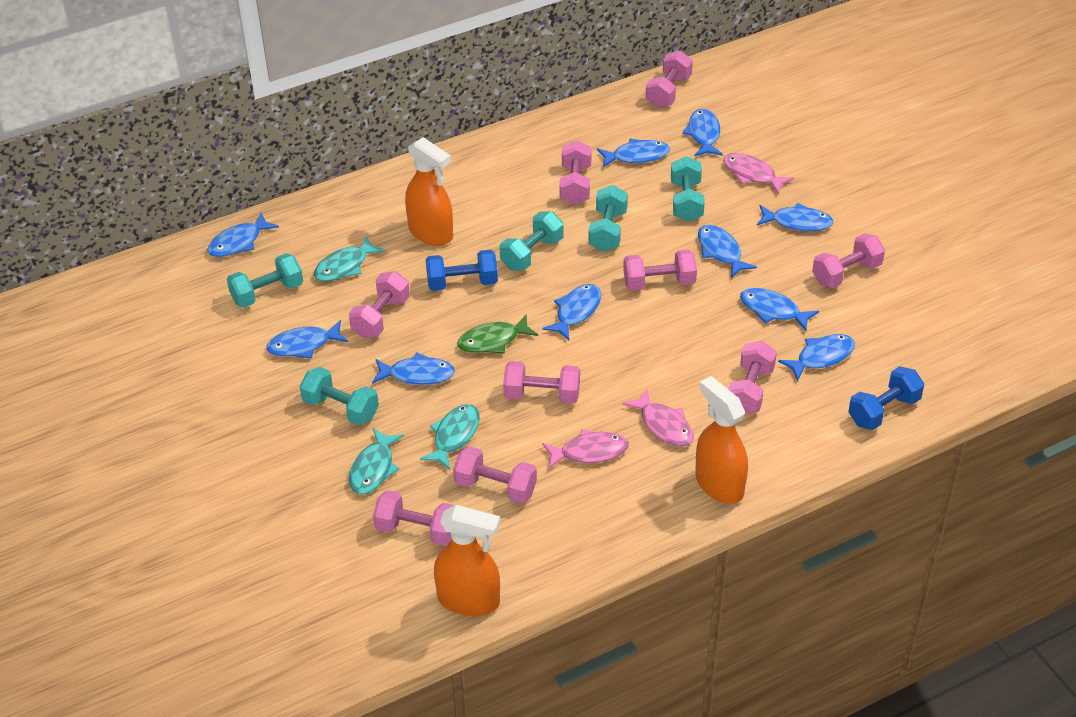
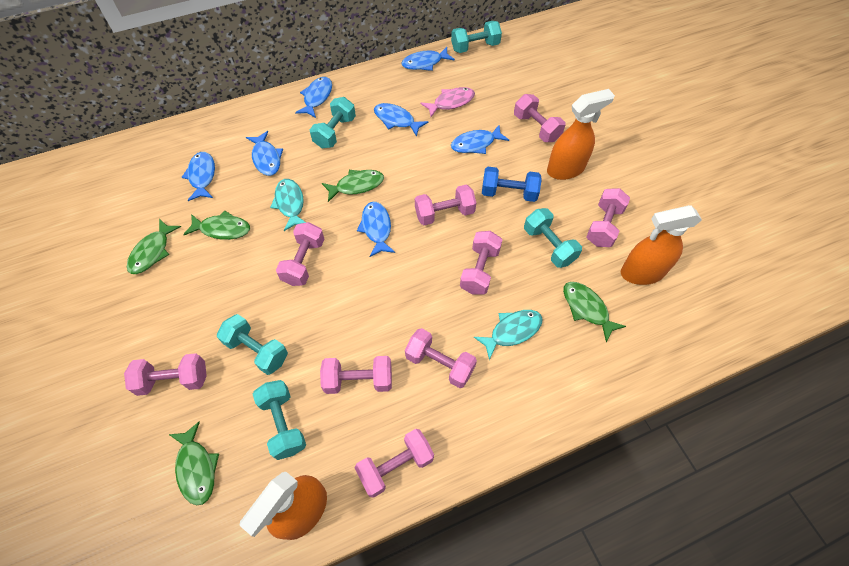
blue dumbbell: [426,250,498,291] [848,366,924,430] = 2 -> [482,167,542,202] = 1
blue fish: [207,213,279,257] [266,320,348,359] [372,353,455,385] [542,284,601,340] [597,138,670,167] [682,109,723,156] [698,225,757,278] [740,288,819,331] [757,203,834,231] [778,334,855,381] = 10 -> [181,152,215,201] [246,131,283,176] [295,77,332,118] [357,202,395,257] [374,103,428,137] [402,47,455,71] [451,125,509,154] = 7
green fish: [457,315,538,353] = 1 -> [127,219,181,274] [168,421,219,506] [183,210,250,240] [322,170,384,202] [563,282,626,342] = 5
pink fish: [542,429,629,469] [622,389,694,447] [723,153,794,193] = 3 -> [420,87,475,117] = 1
turquoise fish: [314,236,385,281] [349,428,404,494] [420,404,480,470] = 3 -> [270,179,306,231] [474,310,543,360] = 2

